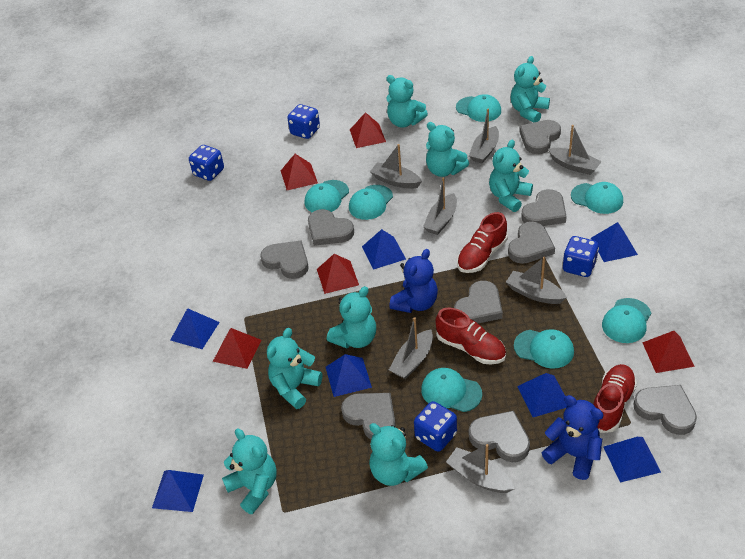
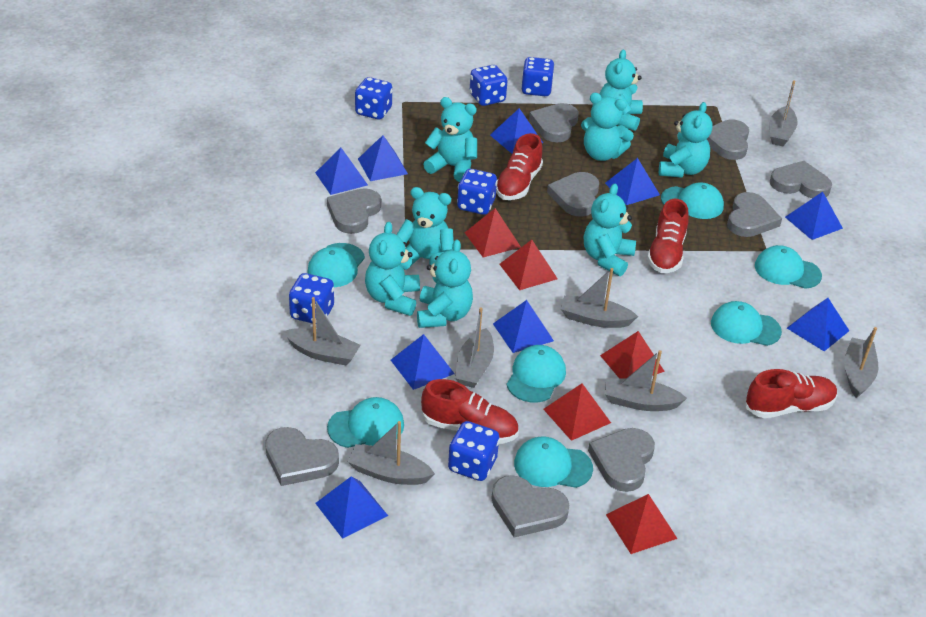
blue dice: [189,145,224,181] [287,104,320,139] [414,401,457,452] [563,236,599,277] = 4 -> [289,273,334,324] [355,77,393,120] [448,421,500,481] [457,169,497,215] [470,65,508,106] [521,57,554,96] = 6
blue pyramid: [152,470,204,512] [170,308,220,349] [326,354,372,397] [362,229,406,270] [517,373,568,417] [591,222,638,262] [603,437,661,483] = 7 -> [315,148,368,195] [315,476,388,539] [358,135,408,181] [391,334,455,390] [490,108,543,154] [493,300,554,353] [605,158,660,205] [785,192,843,240] [787,298,849,351] = 9
blue teddy bear: [389,249,438,313] [542,395,604,480] = 2 -> none = 0
red shoe: [435,308,506,365] [457,212,508,273] [593,364,637,433] = 3 -> [421,379,519,444] [496,133,543,200] [647,199,689,273] [745,369,837,418] = 4

